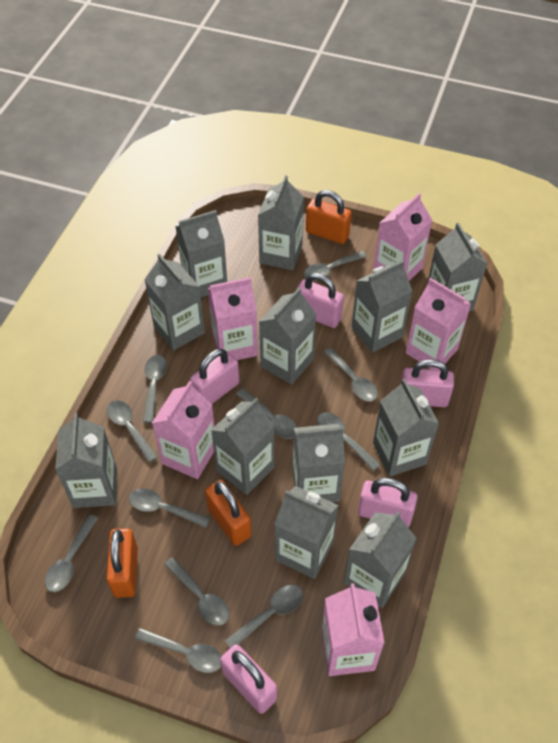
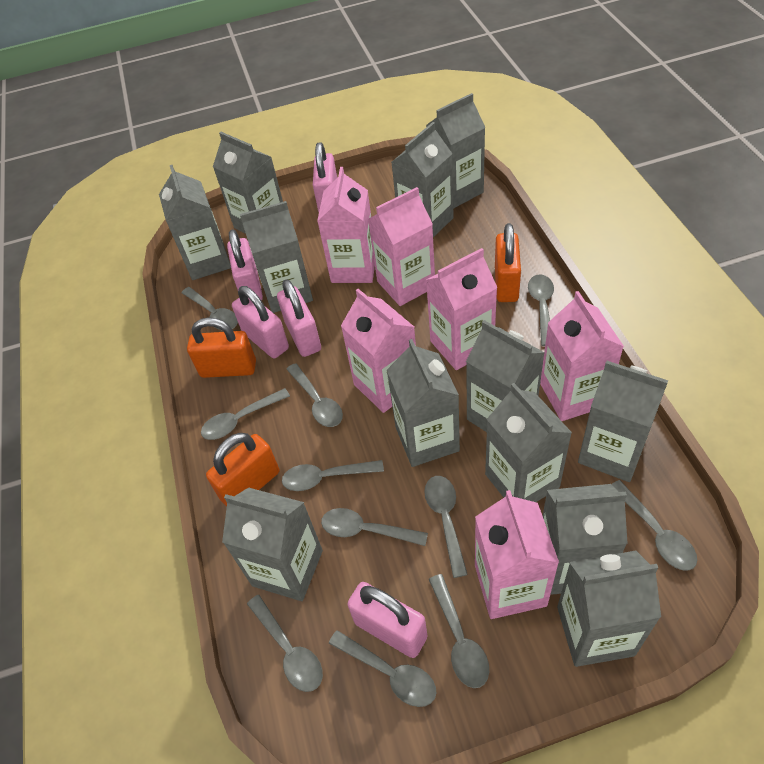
pink carton: [152,381,215,479] [208,277,258,360] [321,583,385,676] [373,193,432,281] [406,278,471,370] = 5 -> [317,167,375,283] [341,289,416,413] [368,187,435,306] [426,248,497,370] [475,490,559,619] [540,291,624,421] = 6

